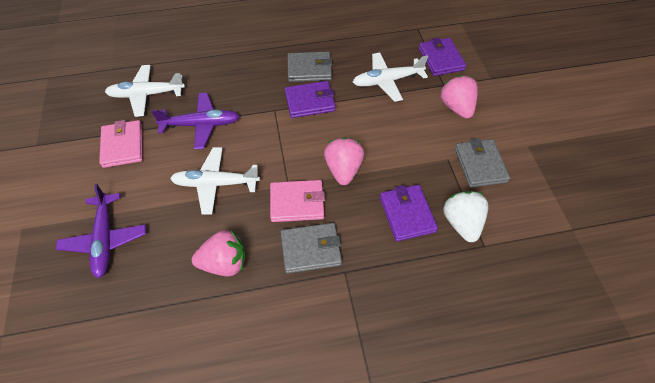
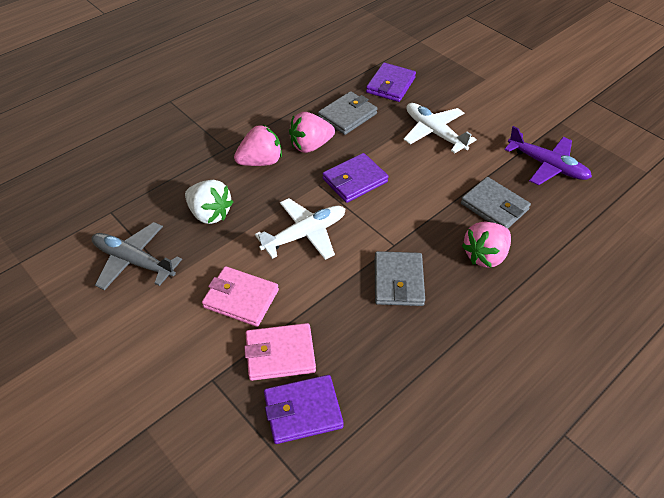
grey plane: none = 0 -> [92,222,182,290] = 1
purple plane: [56,184,146,279] [151,93,240,150] = 2 -> [504,126,592,185] = 1
white plane: [105,65,185,117] [170,147,260,215] [353,53,428,102] = 3 -> [255,198,345,260] [404,103,477,154] = 2

